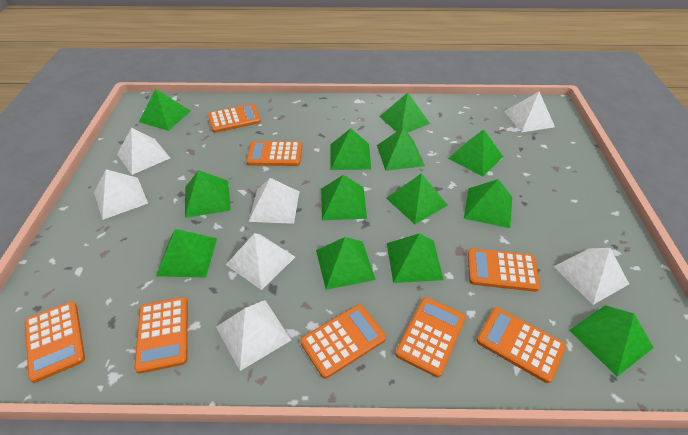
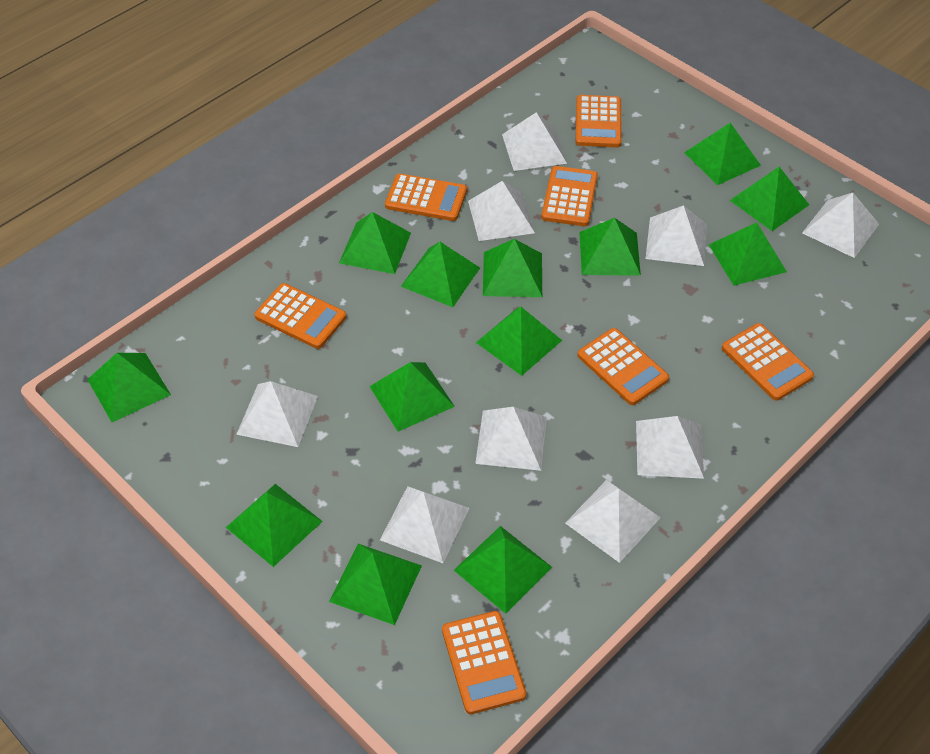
orange calculator: [25,301,85,383] [134,297,188,374] [208,104,261,133] [246,141,302,166] [300,304,386,379] [395,297,466,378] [468,248,540,292] [477,307,566,383] = 8 -> [255,283,347,349] [385,174,467,221] [442,611,526,714] [541,166,598,226] [576,95,622,147] [577,328,669,405] [722,323,814,401] = 7
white pyramid: [94,169,148,220] [117,128,170,175] [216,300,291,371] [226,233,295,290] [249,178,299,224] [504,92,555,132] [554,248,629,305] = 7 -> [236,381,318,447] [380,486,469,563] [468,181,535,241] [475,407,547,471] [502,112,567,171] [565,480,661,563] [636,416,704,479] [646,205,707,266] [802,193,879,258] = 9

